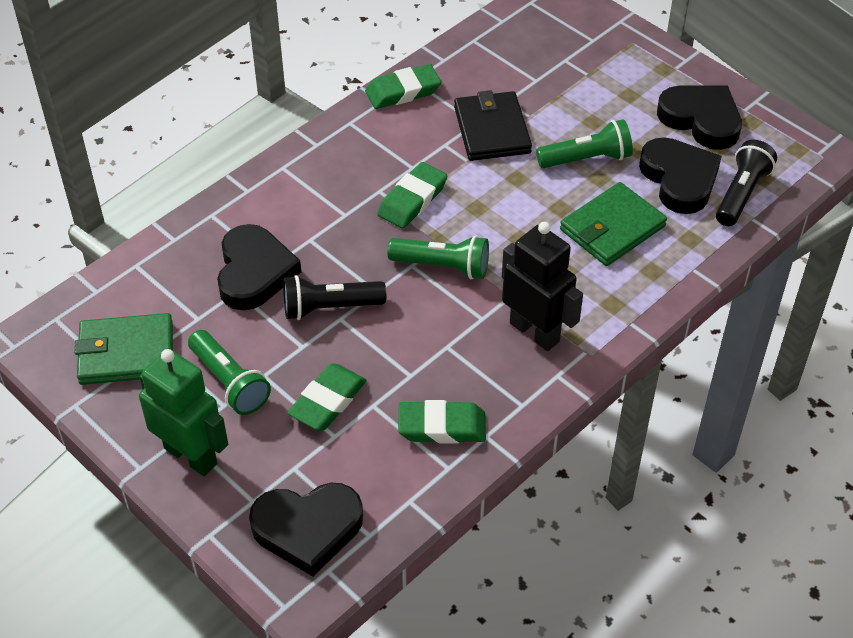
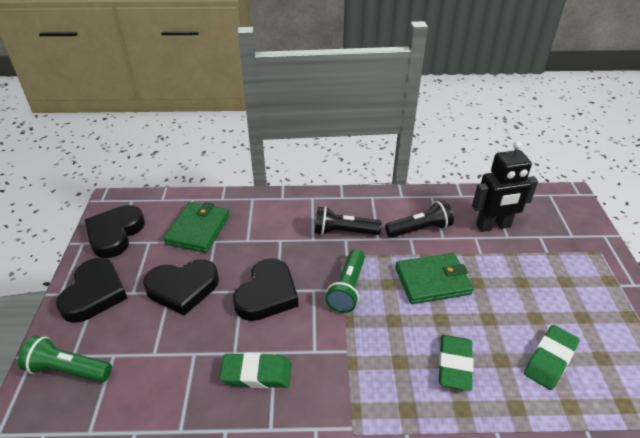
black wallet: [454,90,532,161] = 1 -> none = 0
green eraser: [287,363,367,430] [365,64,441,109] [377,162,447,229] [398,400,486,444] = 4 -> [220,352,291,389] [439,335,473,391] [524,325,580,390] = 3
green flashlight: [188,330,271,415] [387,236,489,279] [536,119,633,168] = 3 -> [18,336,112,382] [325,249,365,313] = 2
green robot: [139,349,228,476] = 1 -> none = 0

